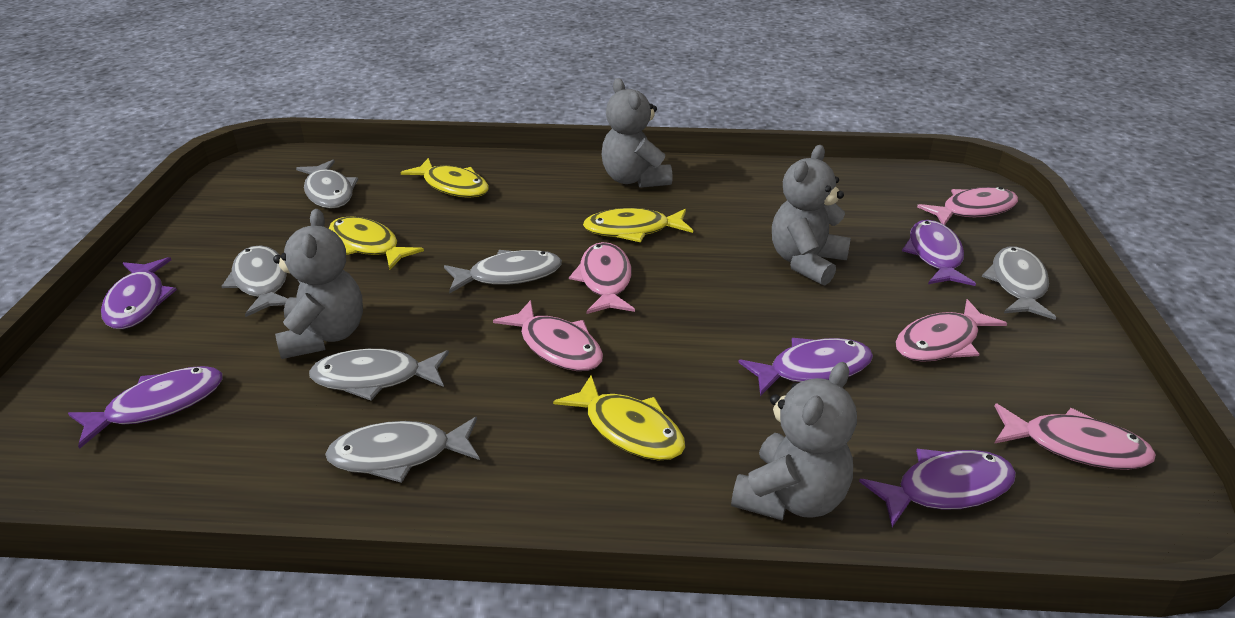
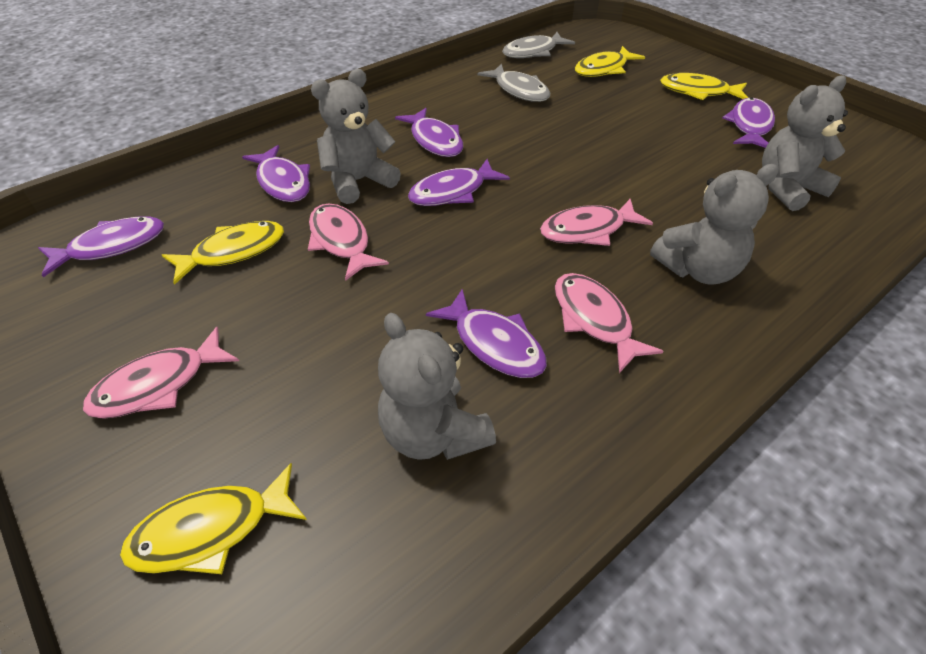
grey fish: [221,245,288,317] [296,160,358,209] [309,349,449,401] [325,417,480,483] [444,250,562,293] [982,246,1056,320] = 6 -> [477,64,550,102] [502,32,575,58] = 2
pink fish: [493,300,603,371] [569,242,635,314] [895,299,1007,362] [917,187,1018,225] [994,403,1156,470] = 5 -> [83,327,239,419] [308,203,389,281] [540,199,653,246] [555,273,663,373] = 4
purple fish: [68,366,223,449] [101,257,177,329] [738,338,873,396] [859,449,1016,527] [902,220,976,286] = 5 -> [38,216,164,277] [242,145,310,202] [395,108,463,157] [408,159,510,206] [426,289,547,378] [722,98,775,148] = 6

